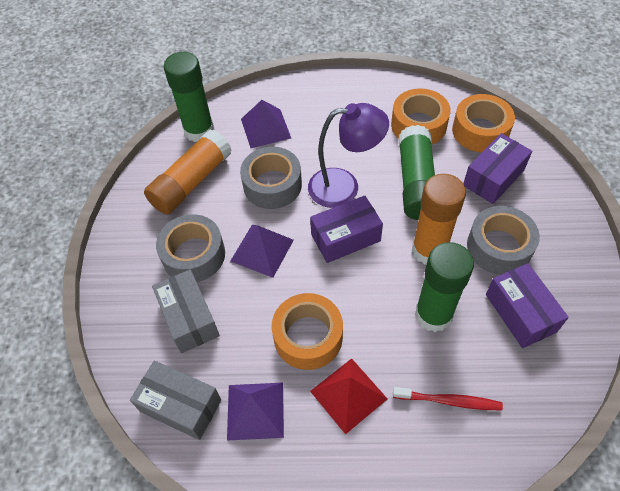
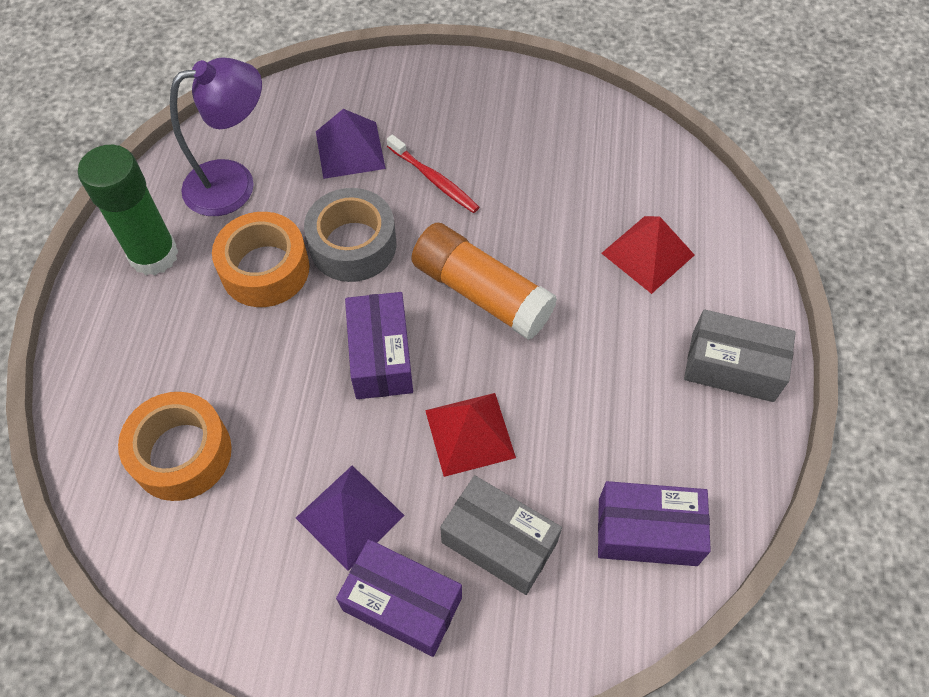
green glue stick: [164,52,214,142] [399,125,435,220] [415,242,474,332] = 3 -> [78,145,178,275] = 1
grey tape: [156,214,225,282] [240,147,302,209] [467,206,540,275] = 3 -> [304,188,396,282] = 1
orange glue stick: [144,130,232,215] [412,174,466,264] = 2 -> [411,223,557,340] = 1
orange tape: [272,293,343,370] [391,88,451,145] [452,94,515,152] = 3 -> [118,392,232,501] [212,212,310,307] = 2
purple pyramid: [227,383,284,441] [230,225,294,278] [241,100,291,148] = 3 -> [296,466,405,571] [316,109,386,179] = 2
red pyramid: [310,358,387,434] = 1 -> [425,393,516,477] [601,216,694,294] = 2

